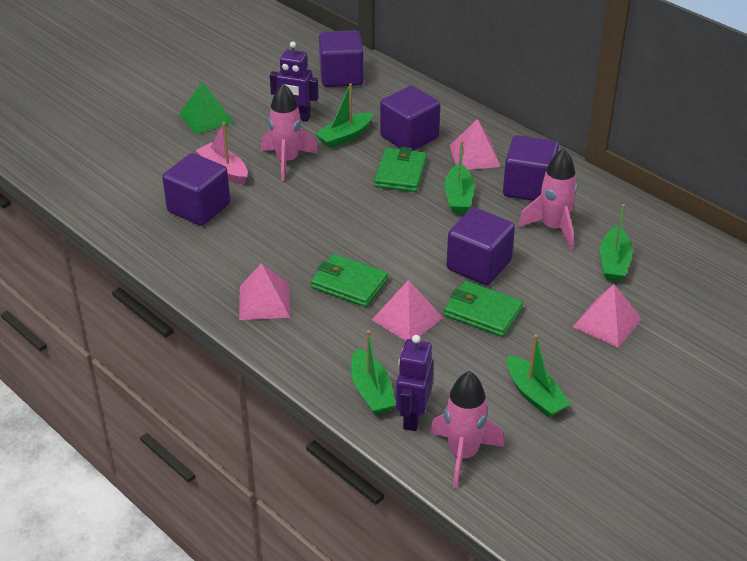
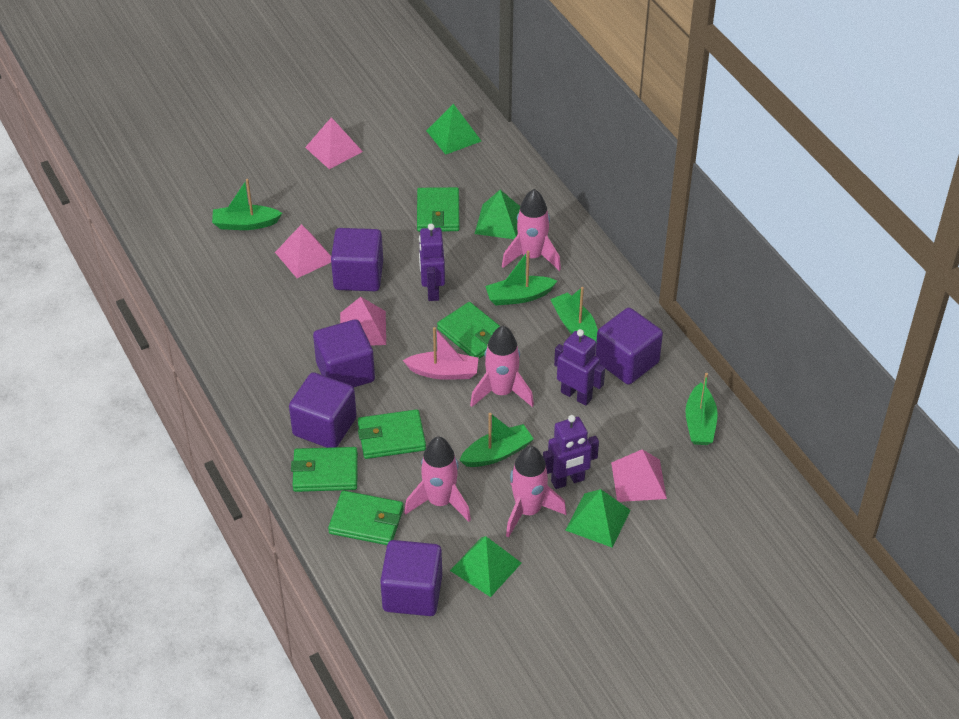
green pyramid: [179,82,234,134] = 1 -> [426,104,481,155] [450,536,521,597] [475,190,520,239] [565,489,631,547] = 4
green wallet: [311,254,388,307] [374,147,427,192] [444,281,523,337] = 3 -> [291,447,358,492] [328,490,404,545] [358,409,426,459] [417,187,460,232] [437,302,500,359] = 5
pink rocket: [261,83,318,181] [430,371,504,488] [518,148,577,250] = 3 -> [404,437,471,522] [470,326,534,407] [502,189,561,271] [506,446,566,537] = 4
purple robot: [270,42,319,121] [396,335,433,431] = 2 -> [419,224,445,301] [543,415,599,489] [554,329,605,406] = 3

